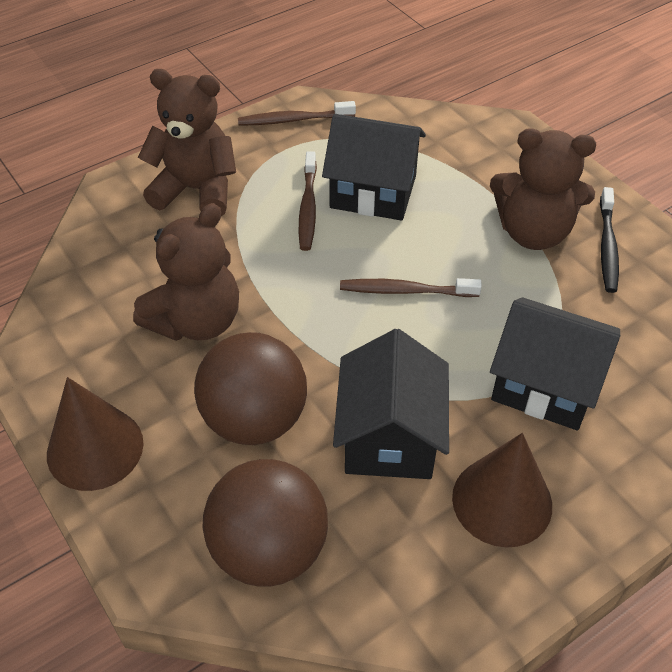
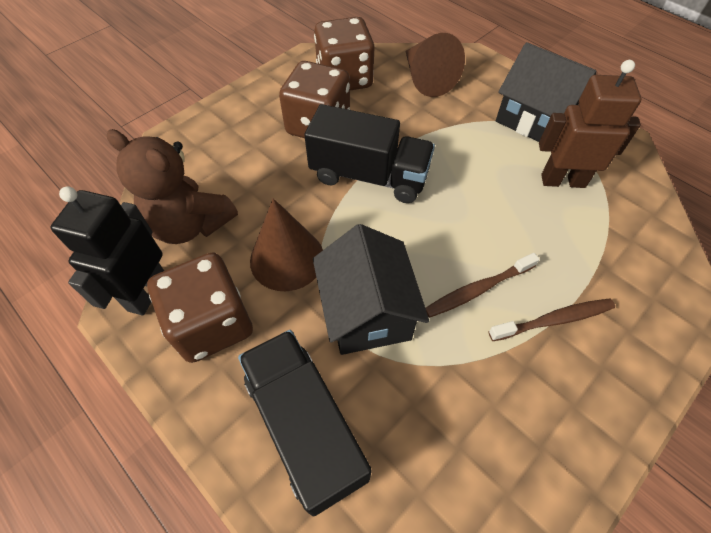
black house: [322,114,426,221] [333,329,449,479] [490,297,620,430] = 3 -> [313,224,429,355] [496,42,596,142] = 2
black robot: none = 0 -> [50,186,164,316] = 1
black toothbrush: [600,187,619,293] = 1 -> none = 0
black truck: none = 0 -> [238,330,372,516] [304,104,435,203] = 2
brown ball: [194,332,307,445] [202,459,328,587] = 2 -> none = 0
brown dice: none = 0 -> [147,252,253,363] [279,61,350,138] [314,17,375,90] = 3
brown robot: none = 0 -> [539,60,642,188] = 1
brown teddy bear: [133,203,239,341] [138,69,236,216] [490,129,596,250] = 3 -> [107,129,238,244] = 1
brown toothbrush: [238,101,356,126] [299,151,317,251] [340,278,482,297] = 3 -> [426,253,540,318] [489,299,615,341] = 2

